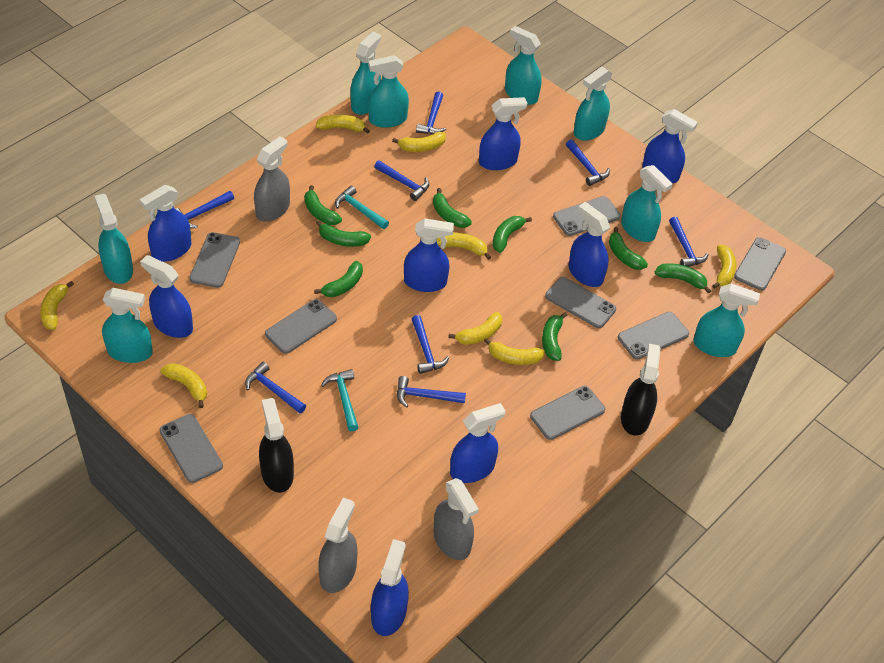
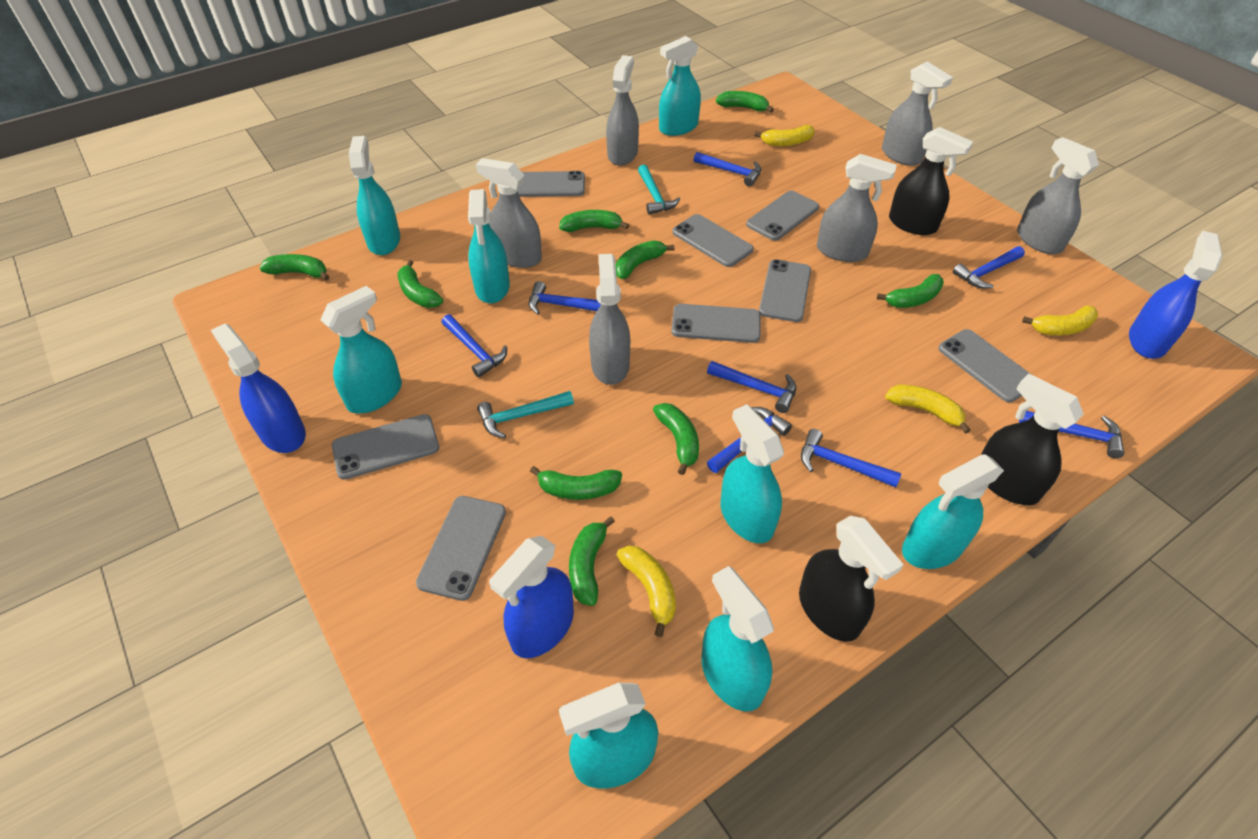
black spray bottle: [259,398,294,493] [621,344,661,436] = 2 -> [799,516,904,642] [889,127,973,235] [981,374,1084,505] = 3
blue spray bottle: [140,185,192,262] [140,255,193,338] [371,539,409,636] [404,218,454,292] [450,403,506,483] [479,97,527,170] [569,202,610,287] [642,109,698,183] = 8 -> [211,323,306,453] [489,536,574,658] [1129,231,1222,359] = 3
green banana: [304,185,342,225] [314,261,363,297] [316,220,371,247] [433,188,472,228] [493,216,532,253] [542,312,567,361] [609,227,648,270] [655,263,711,293] = 8 -> [259,254,329,281] [397,260,443,308] [530,466,622,500] [559,210,629,232] [569,517,615,606] [615,240,674,279] [653,403,699,475] [716,91,774,113] [877,274,944,308] = 9
grey spray bottle: [254,136,290,222] [318,497,358,593] [433,478,479,560] = 3 -> [476,158,542,268] [589,254,630,385] [606,55,639,166] [817,154,897,262] [882,62,953,166] [1017,137,1099,254] = 6
yellow banana: [40,281,74,330] [160,363,207,408] [316,114,370,134] [392,132,446,152] [437,232,491,260] [448,312,502,345] [484,338,545,365] [712,245,736,289] = 8 -> [617,546,676,637] [754,125,815,146] [885,385,970,434] [1022,305,1098,335] = 4

